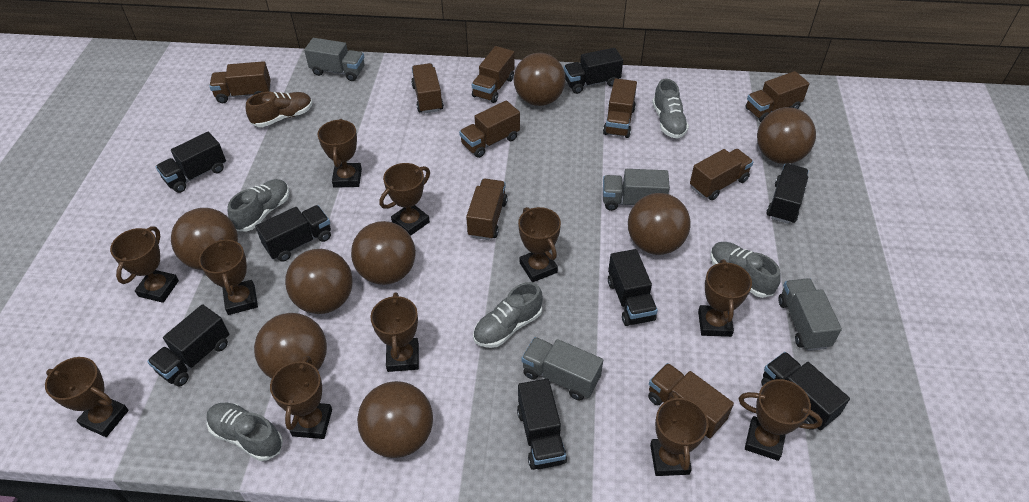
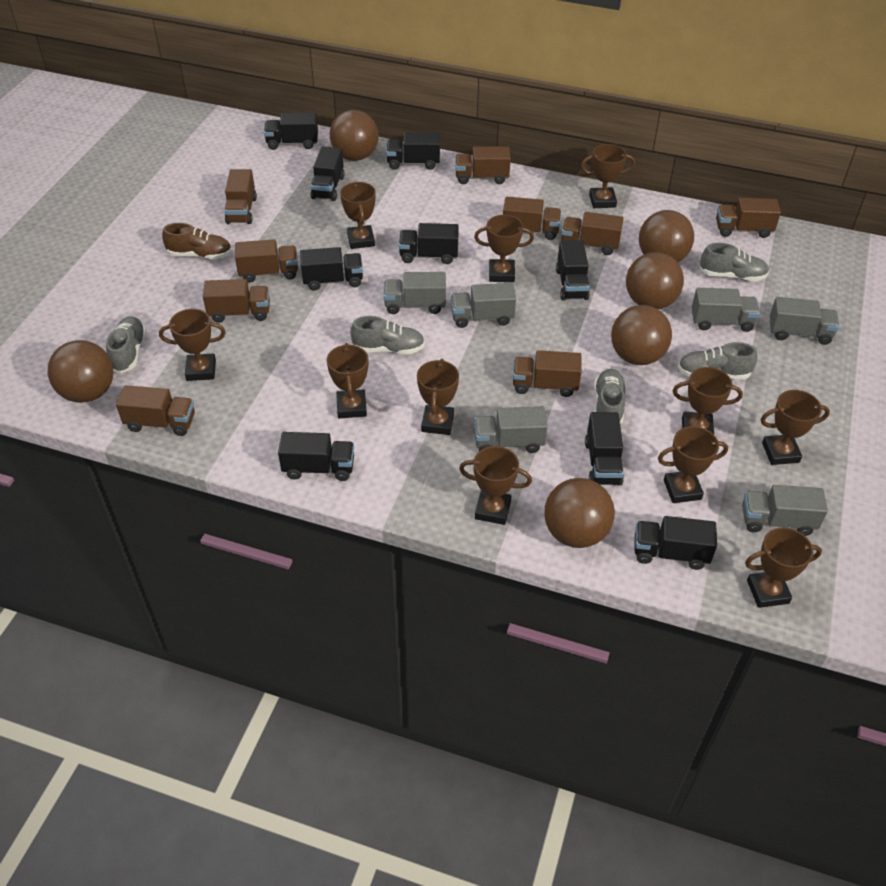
black truck: [147,304,230,386] [156,132,226,193] [255,205,331,262] [517,379,567,470] [564,48,623,94] [608,249,658,326] [761,352,850,430] [766,164,809,224] = 8 -> [264,112,318,150] [278,432,354,481] [300,247,363,291] [310,146,345,201] [386,132,440,170] [399,223,459,264] [556,240,590,300] [585,412,624,486] [634,516,717,570] = 9
brown ball: [171,208,238,270] [254,313,327,379] [285,249,353,314] [351,221,416,285] [357,381,433,458] [514,53,565,106] [628,193,690,255] [757,107,816,164] = 8 -> [48,340,113,403] [330,110,379,161] [544,478,615,548] [611,305,672,365] [626,252,684,309] [639,210,694,262] = 6
grey truck: [304,38,365,81] [521,337,603,401] [603,169,670,211] [779,278,842,351] = 4 -> [384,272,446,314] [451,283,516,328] [474,406,548,453] [692,288,760,332] [742,485,828,536] [769,297,839,345] = 6

